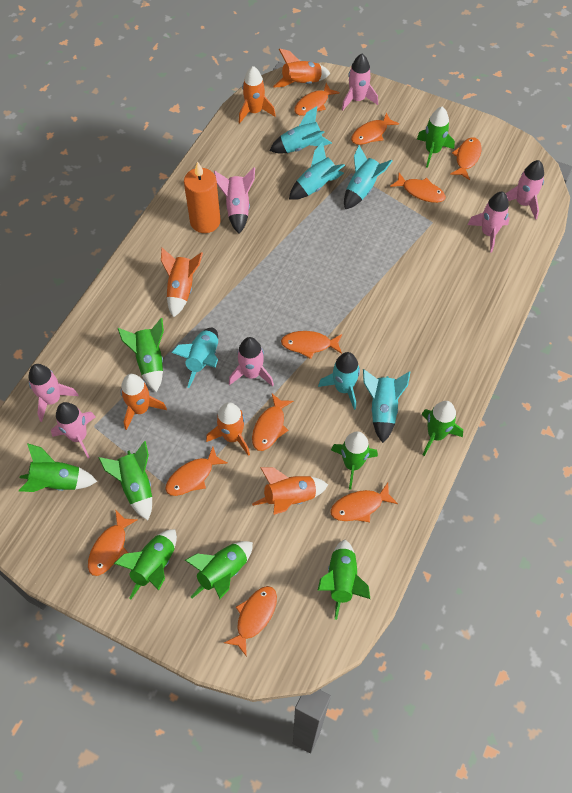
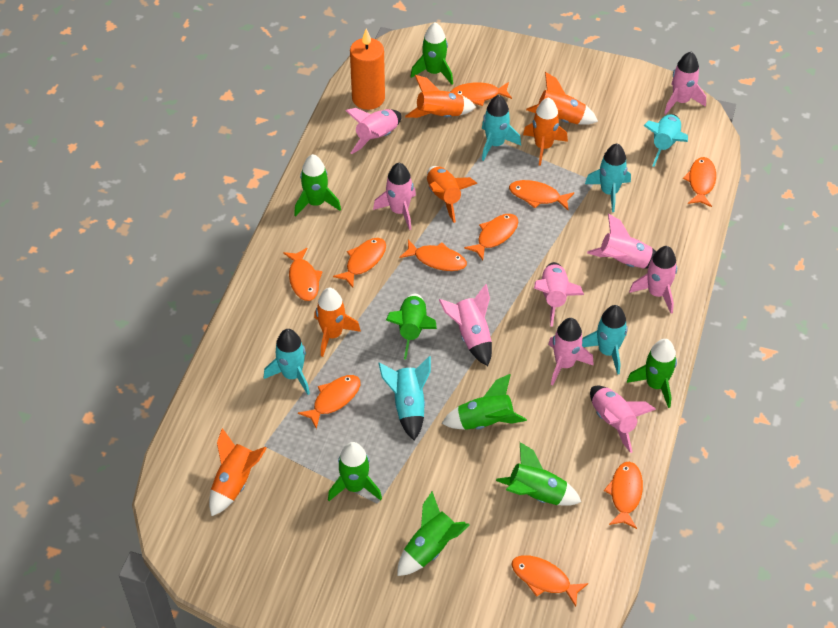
green rocket: [19,443,97,492] [98,441,152,520] [114,529,177,599] [118,318,164,392] [185,541,253,599] [317,539,370,620] [331,431,378,490] [417,107,455,168] [421,401,463,456] = 9 -> [294,154,341,216] [328,442,382,501] [386,294,437,360] [397,491,470,576] [410,22,453,84] [442,374,527,430] [496,442,581,506] [627,339,677,408] = 8
pink rocket: [28,364,78,422] [51,402,96,458] [214,167,255,234] [229,337,274,387] [342,54,378,111] [467,191,510,252] [505,160,544,220] = 7 -> [345,108,402,154] [373,163,416,230] [439,284,492,366] [534,262,584,327] [548,318,594,385] [587,214,656,269] [590,386,656,453] [629,246,677,314] [664,52,706,114] = 9

